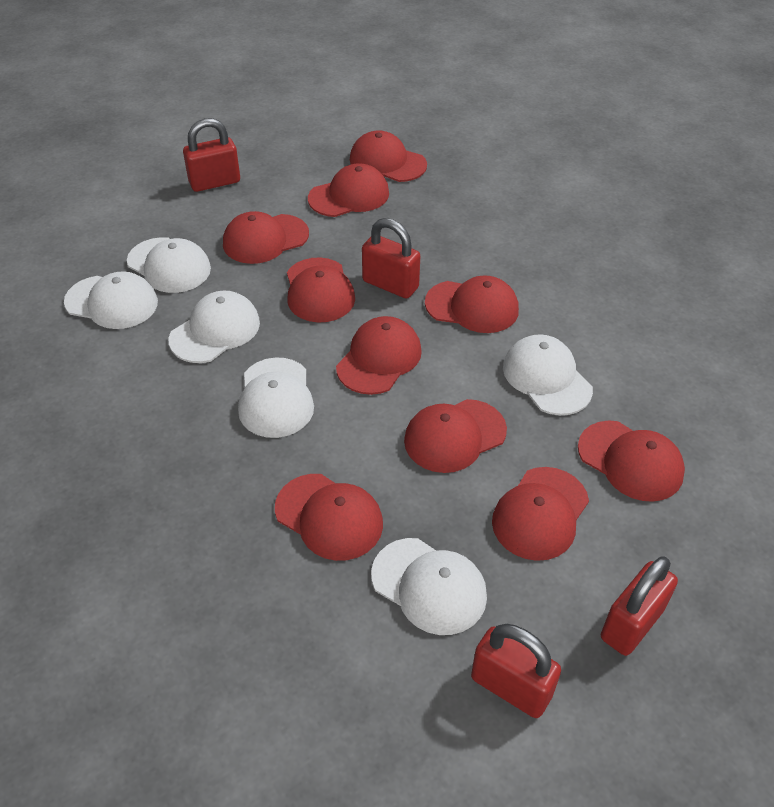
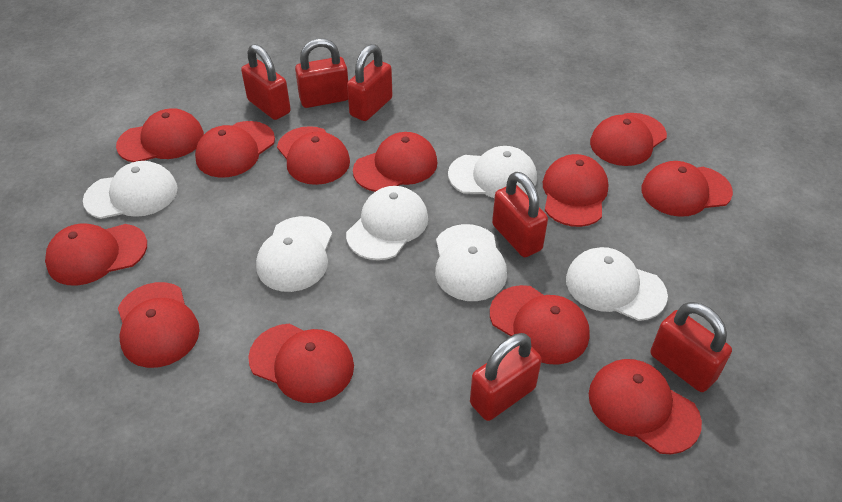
red cap: [223,211,309,264] [275,474,383,561] [287,257,355,322] [308,163,389,217] [336,316,422,395] [350,130,427,182] [404,399,507,473] [425,275,519,333] [492,467,589,561] [578,420,685,502] = 10 -> [45,223,147,286] [116,108,204,162] [118,282,200,368] [195,121,275,178] [248,324,354,403] [277,126,350,185] [353,132,438,192] [490,285,590,365] [543,154,609,227] [589,359,702,454] [590,113,667,166] [641,161,733,217] = 12
red padlock: [183,118,240,192] [362,218,420,299] [471,624,561,718] [601,556,678,656] = 4 -> [241,44,291,120] [295,39,348,108] [347,44,392,121] [470,333,542,421] [492,172,548,257] [650,302,732,392] = 6

